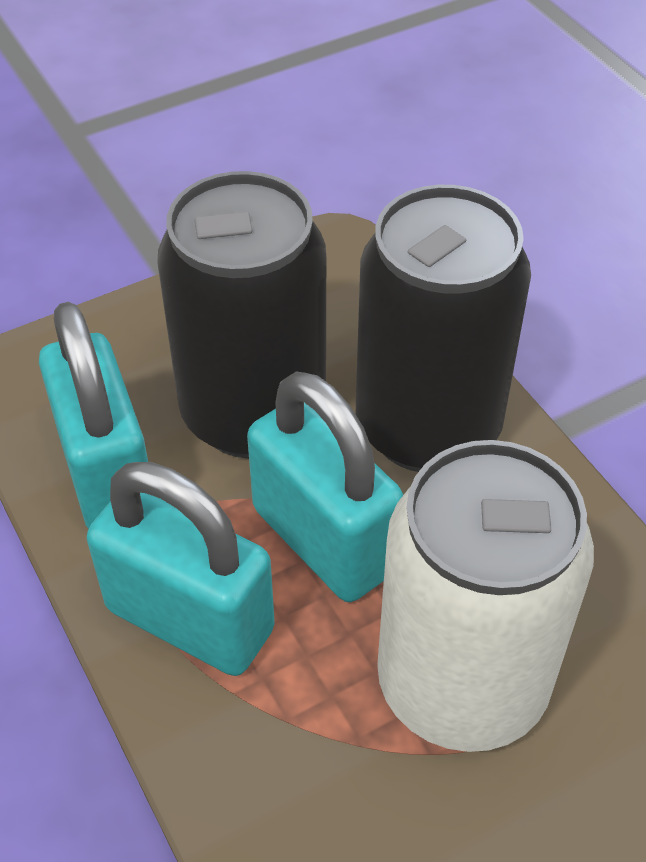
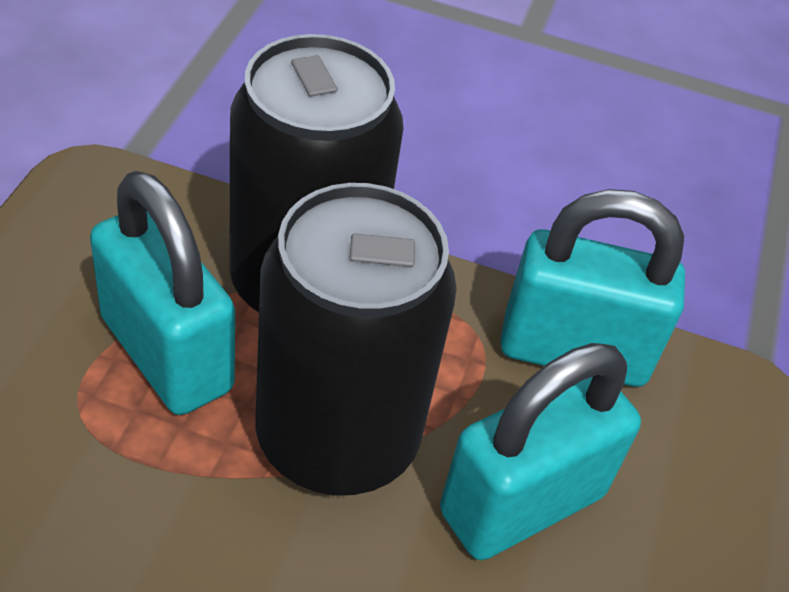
white can: [377,440,594,752] = 1 -> none = 0

